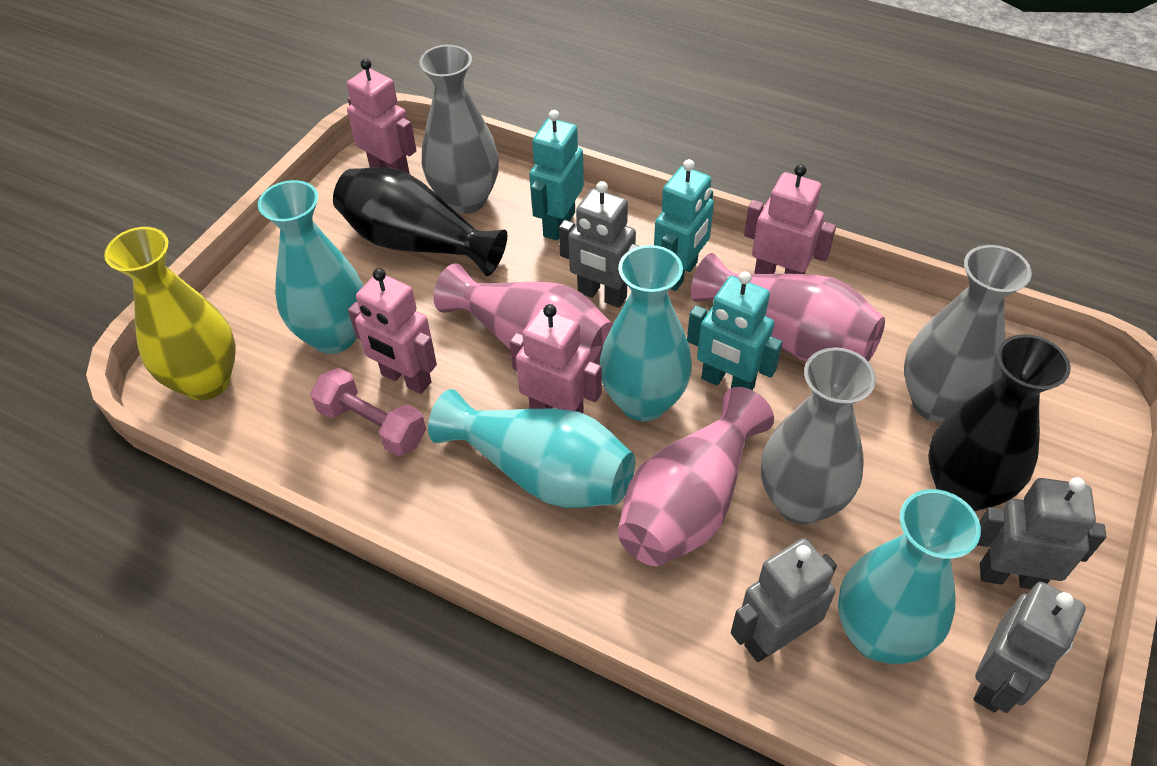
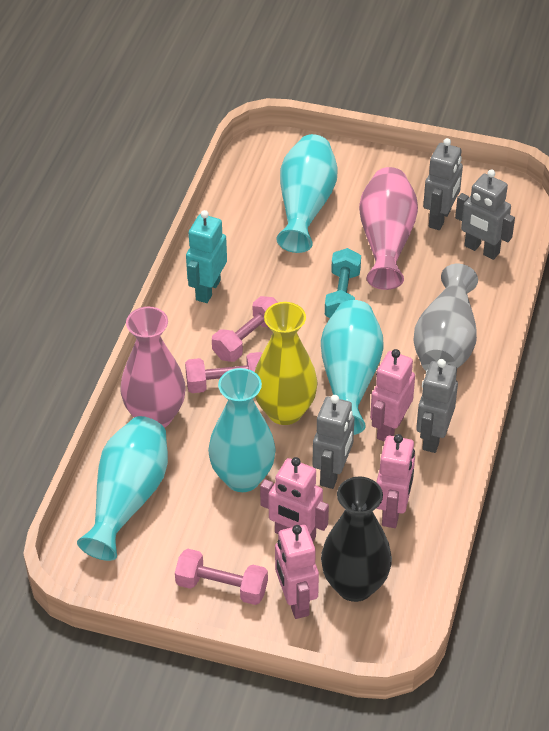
black vase: [333,167,507,276] [928,334,1071,512] = 2 -> [321,476,392,602] = 1
grey vase: [419,45,499,214] [761,347,876,524] [904,245,1032,423] = 3 -> [413,264,478,371] = 1
pink dumbbell: [310,368,426,456] = 1 -> [175,549,268,605] [185,352,262,393] [212,296,278,362] = 3
pink vase: [433,264,613,365] [618,387,774,566] [691,253,885,362] = 3 -> [120,306,186,428] [359,167,418,290] = 2
turquoise dumbbell: none = 0 -> [325,248,361,318] = 1
turquoise robot: [529,110,584,240] [654,159,714,291] [687,271,783,390] = 3 -> [186,210,227,303] = 1

